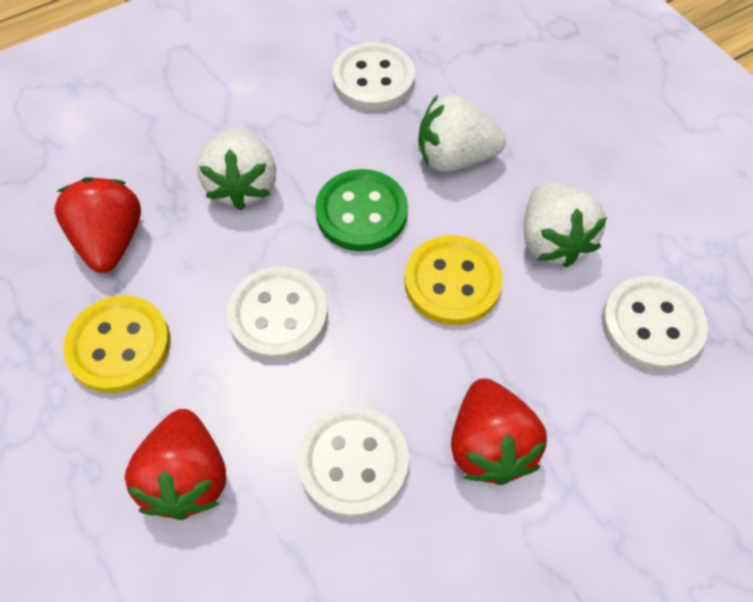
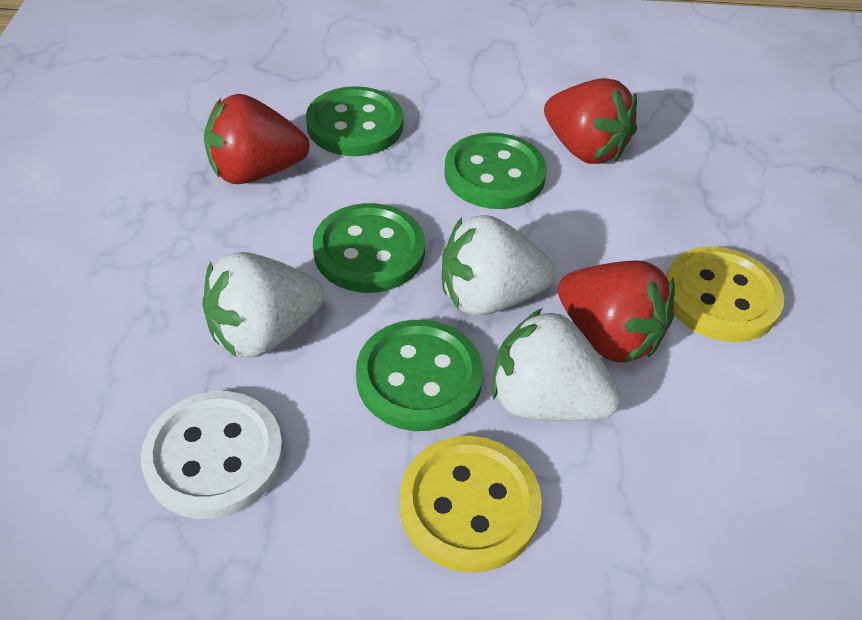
green button: [315,169,408,251] = 1 -> [306,86,403,156] [313,203,425,293] [356,320,483,431] [444,132,547,209] = 4
white button: [227,266,328,361] [298,406,409,518] [332,42,415,110] [602,276,708,371] = 4 -> [141,391,283,519] = 1

